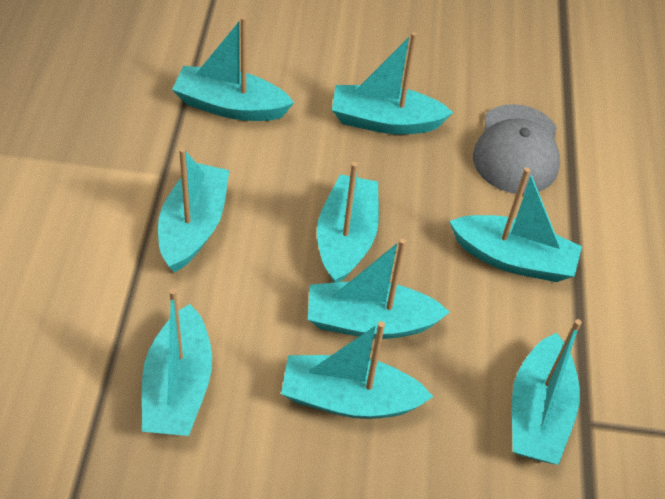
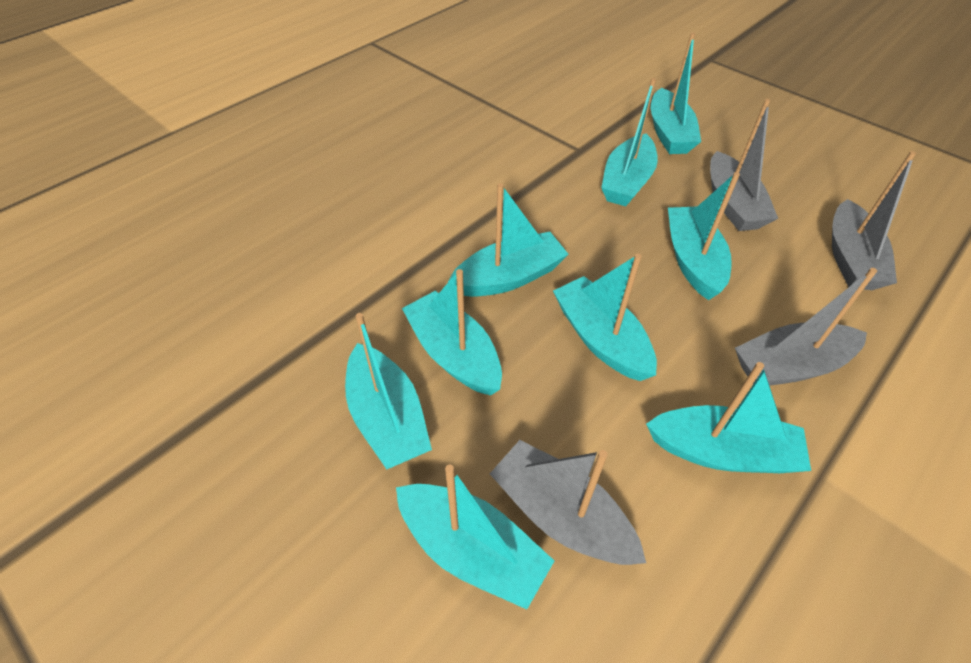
grey boat: none = 0 -> [490,440,646,565] [710,99,778,231] [735,268,877,386] [832,151,916,290] = 4
grey cap: [473,104,560,194] = 1 -> none = 0

